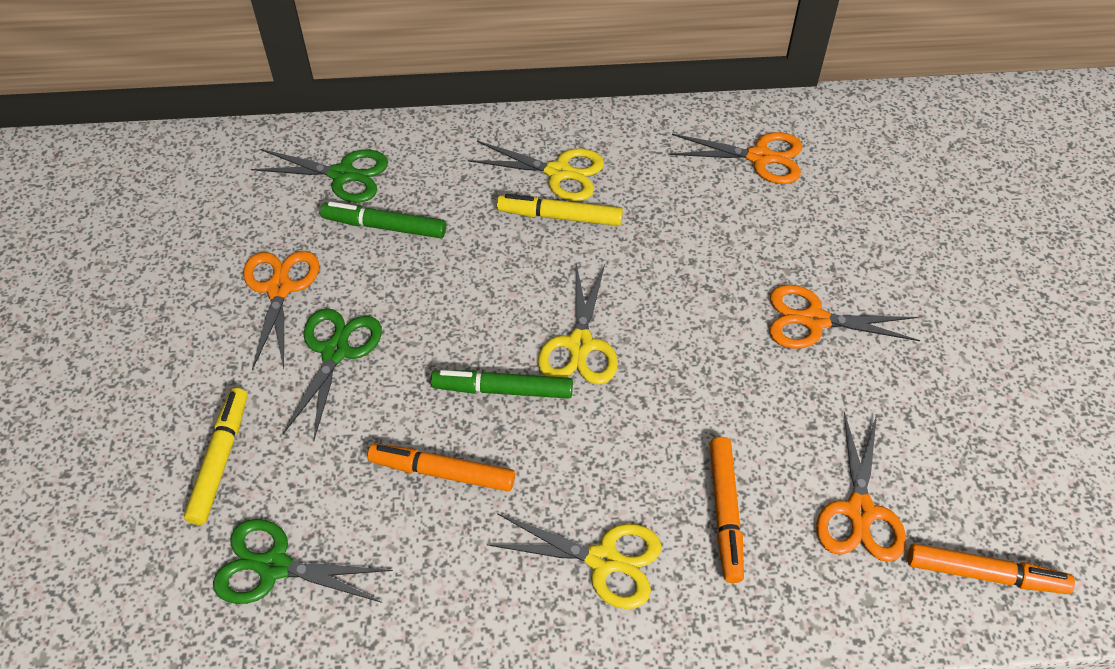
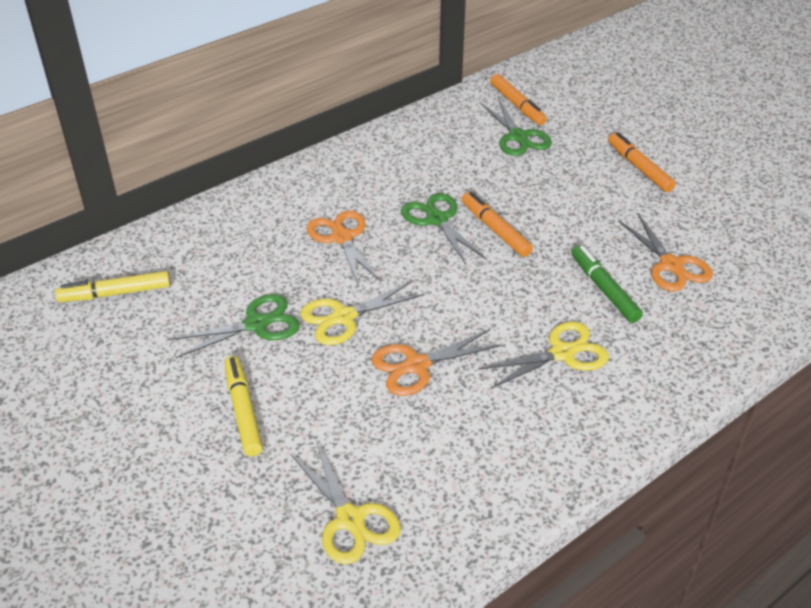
green marker: [320,202,446,238] [431,370,573,399] = 2 -> [571,245,643,323] = 1
orange scissors: [243,251,319,370] [669,132,802,184] [769,285,920,349] [816,412,906,562] = 4 -> [307,210,382,287] [372,329,502,396] [618,214,713,292] = 3

